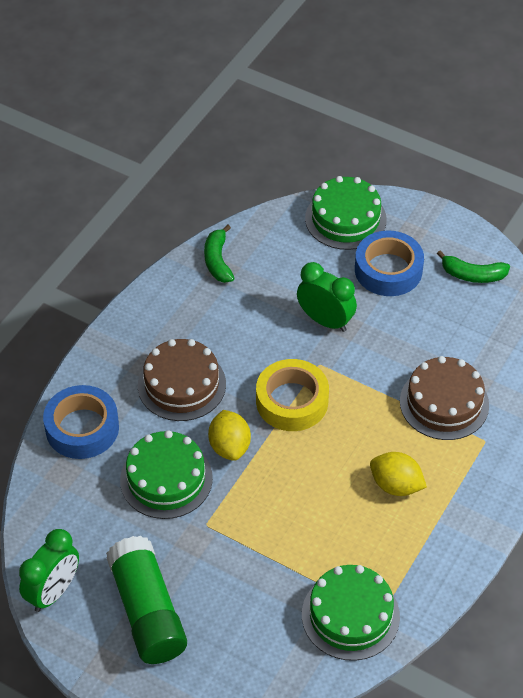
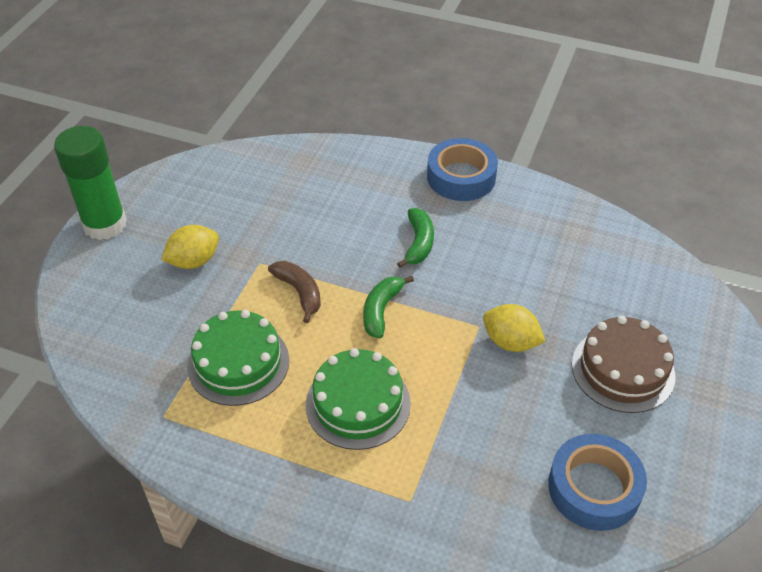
brown banana: none = 0 -> [268,261,321,323] = 1
brown cake: [138,339,226,421] [400,356,489,440] = 2 -> [572,316,676,413] = 1
green cake: [120,430,213,519] [302,565,400,661] [305,176,387,250] = 3 -> [187,310,289,406] [306,348,411,450] = 2
green clock: [19,529,79,612] [297,262,357,332] = 2 -> none = 0
yellow tape: [256,359,329,431] = 1 -> none = 0

